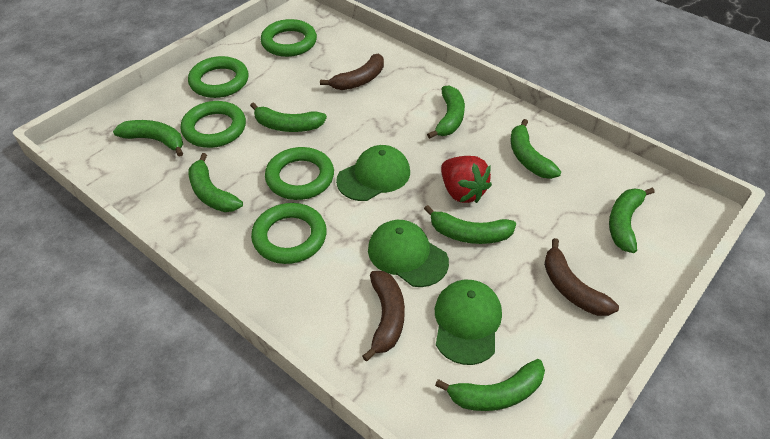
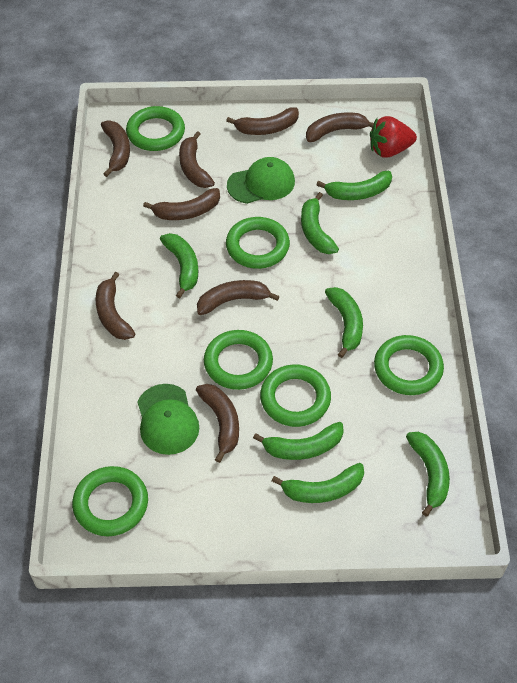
brown banana: [320,54,384,90] [362,271,405,361] [544,238,619,316] = 3 -> [95,272,135,340] [101,121,130,177] [143,188,220,220] [179,131,215,188] [196,384,239,463] [197,280,279,315] [226,107,299,135] [306,112,374,142] = 8
green banana: [113,120,183,157] [189,153,243,212] [250,102,327,132] [424,205,516,244] [427,85,465,139] [435,359,545,411] [511,119,561,179] [609,188,655,253] = 8 -> [160,233,198,298] [253,422,344,460] [272,463,364,503] [301,192,339,254] [316,171,392,200] [325,287,363,358] [406,432,450,517] = 7
green cap: [336,145,410,201] [368,220,449,287] [435,280,502,365] = 3 -> [137,384,199,455] [227,157,295,204] = 2
green ring: [181,101,246,148] [188,56,248,98] [251,203,327,264] [261,19,317,57] [265,147,334,200] = 5 -> [72,466,148,536] [126,106,185,151] [204,330,273,390] [226,217,290,269] [260,364,331,427] [374,335,444,395] = 6

